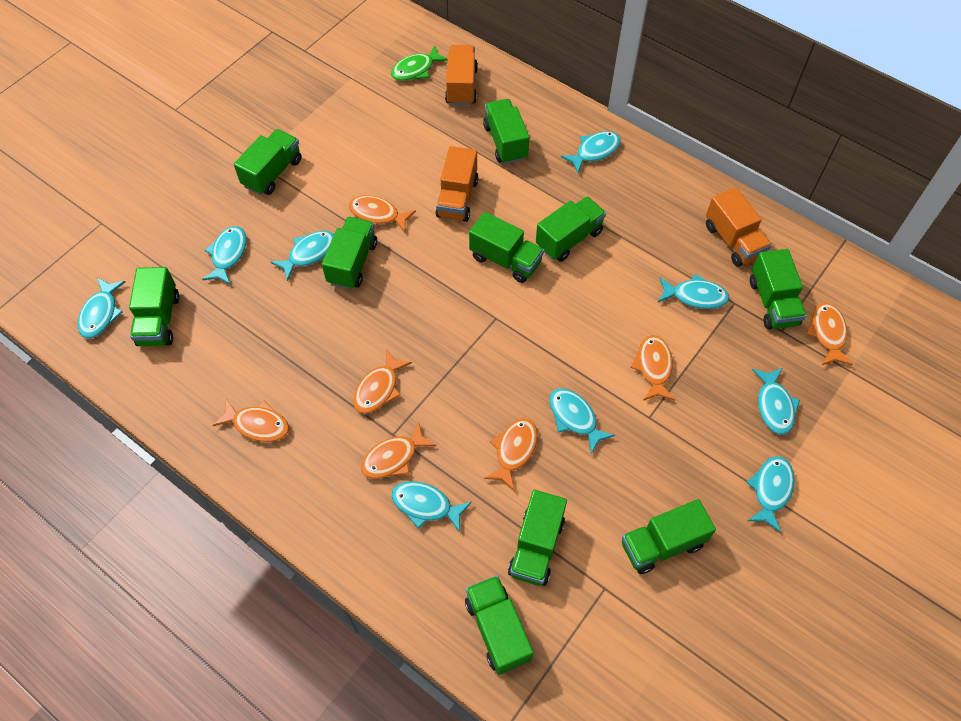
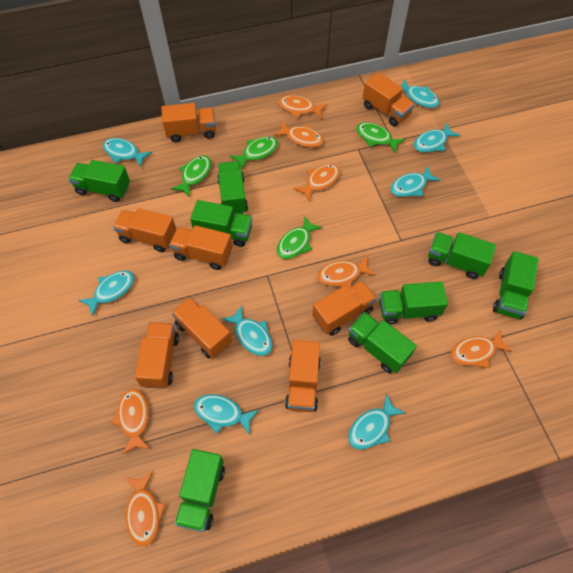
green fish: [391,45,448,81] = 1 -> [171,155,211,197] [230,136,278,169] [277,216,323,259] [356,122,405,154] = 4
green truck: [129,267,179,346] [234,129,302,195] [322,217,377,289] [465,575,534,675] [469,212,544,283] [483,99,529,164] [508,490,567,586] [536,196,606,262] [622,499,716,574] [750,249,806,329] = 10 -> [68,160,130,202] [175,449,225,532] [190,200,252,247] [217,161,248,215] [348,312,417,373] [379,282,448,325] [428,232,496,279] [493,251,539,319] = 8
orange truck: [435,146,479,222] [445,45,478,106] [706,187,772,267] = 3 -> [113,208,176,252] [135,322,179,389] [161,103,216,142] [169,225,232,270] [171,297,232,359] [285,340,321,412] [312,280,377,336] [363,72,415,127] = 8
turquoise fish: [78,278,125,338] [202,226,247,284] [271,231,334,281] [391,481,472,532] [549,389,615,454] [561,131,621,173] [658,274,729,309] [746,456,795,533] [752,368,800,435] = 9 -> [78,271,134,317] [103,138,152,167] [194,394,259,435] [222,306,273,356] [348,394,405,450] [390,166,440,197] [401,79,440,108] [414,123,460,152] = 8

